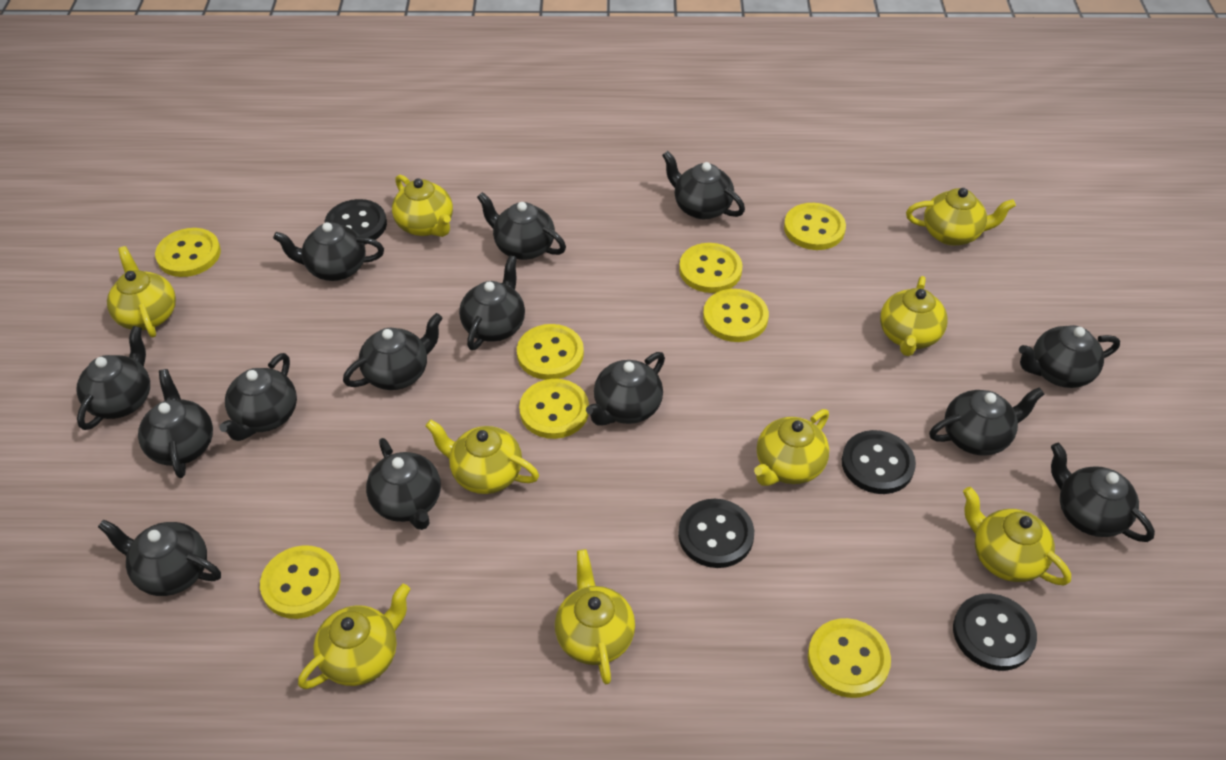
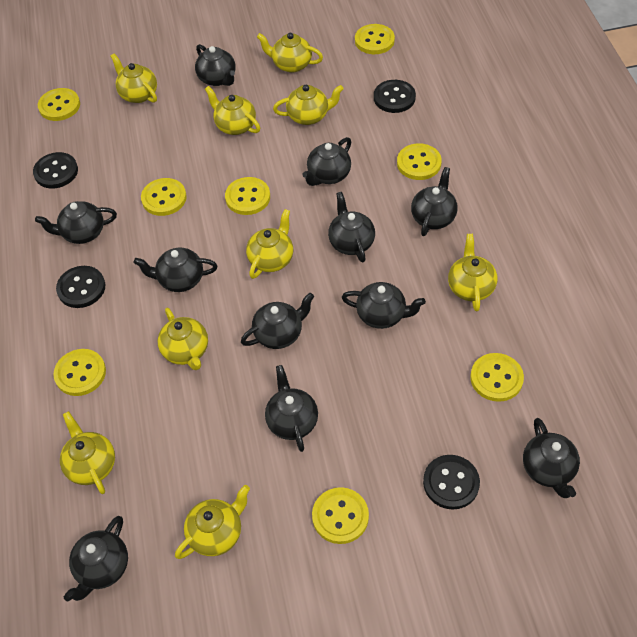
black teapot: [77,326,150,430] [98,519,221,596] [138,369,213,478] [219,353,297,441] [273,222,384,281] [343,313,443,390] [366,438,441,530] [459,255,525,350] [477,192,566,260] [586,352,665,426] [662,151,745,219] [929,387,1044,456] [1019,325,1120,388] [1051,443,1155,542] = 14 -> [35,201,117,244] [64,516,128,602] [134,248,218,292] [195,44,236,86] [241,293,314,349] [265,365,318,452] [302,137,351,186] [328,192,375,263] [342,282,426,329] [411,167,458,236] [523,418,580,498] = 11

